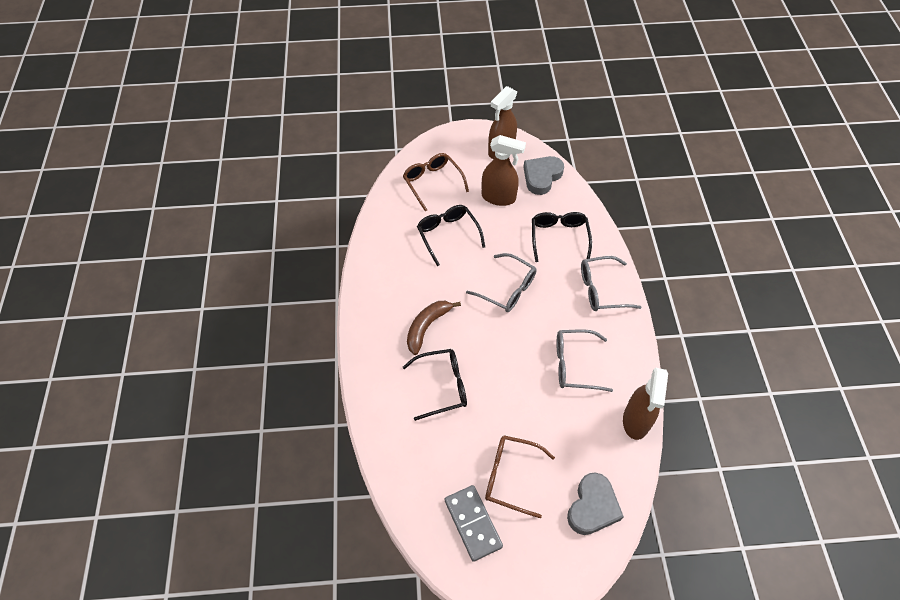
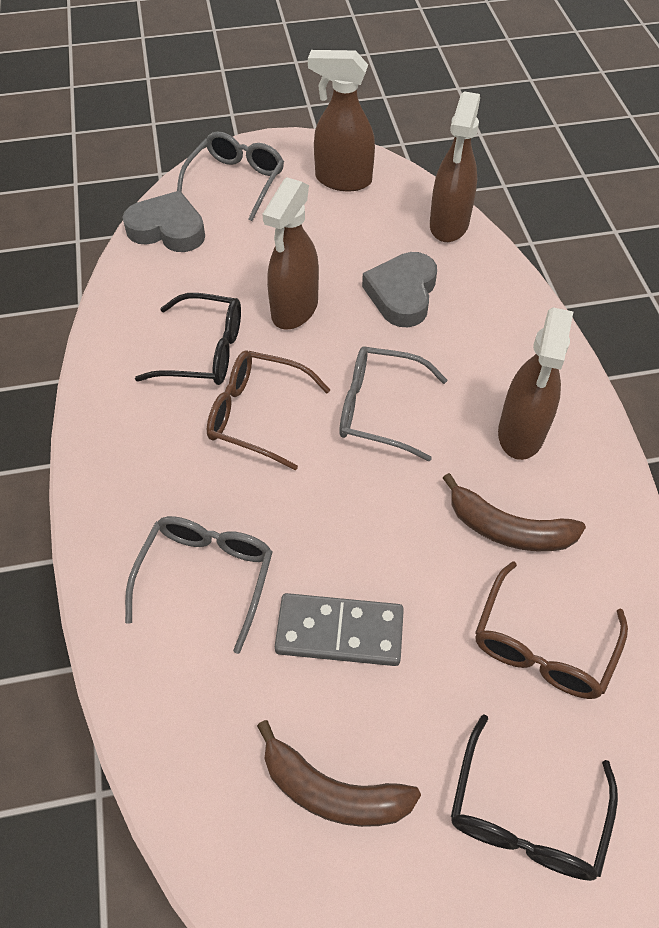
black glasses: [403,349,467,421] [417,205,485,266] [532,212,592,262] = 3 -> [135,293,241,385] [451,714,618,881] = 2
brown banana: [407,301,461,355] = 1 -> [257,720,421,827] [443,473,586,551] = 2
brown spray bottle: [482,135,526,206] [488,86,517,159] [623,368,668,440] = 3 -> [262,177,319,330] [308,50,375,191] [430,91,480,242] [498,308,573,460] = 4

